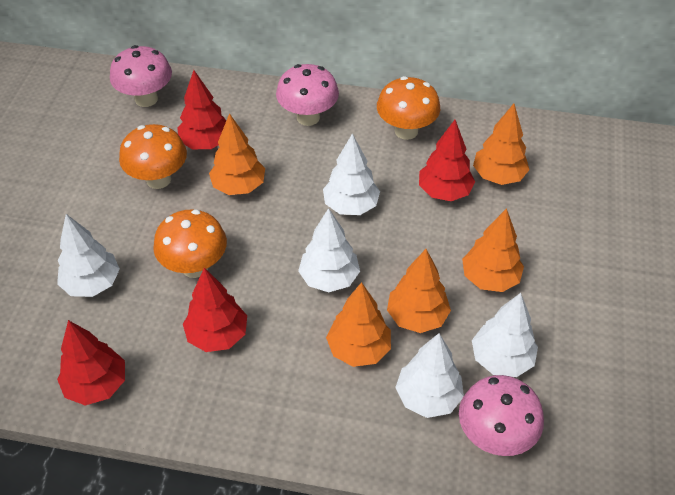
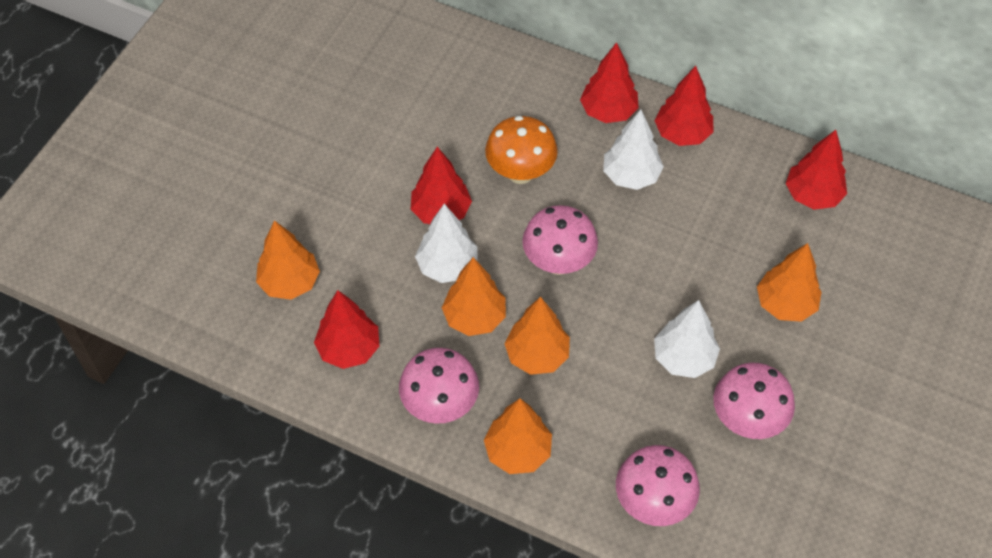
orange mushroom: [119,124,187,189] [153,210,227,278] [377,76,440,140] = 3 -> [485,116,558,184] = 1
pink mushroom: [110,45,172,107] [276,64,339,126] [459,375,544,456] = 3 -> [399,348,479,424] [522,205,598,275] [616,445,700,526] [713,363,795,439] = 4
red tree: [57,320,125,405] [177,70,226,149] [183,268,247,352] [419,120,475,201] = 4 -> [314,290,379,369] [411,147,472,224] [580,42,639,123] [655,66,713,146] [785,130,847,210] = 5
white tree: [57,214,120,297] [298,208,360,292] [323,133,380,215] [395,333,464,418] [472,293,538,377] = 5 -> [415,204,478,283] [603,110,664,190] [654,300,720,378] = 3

